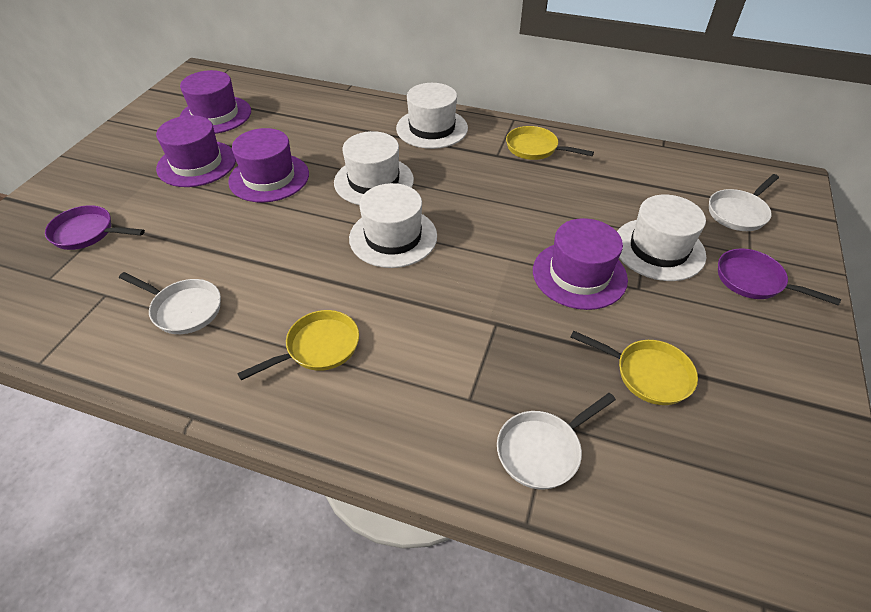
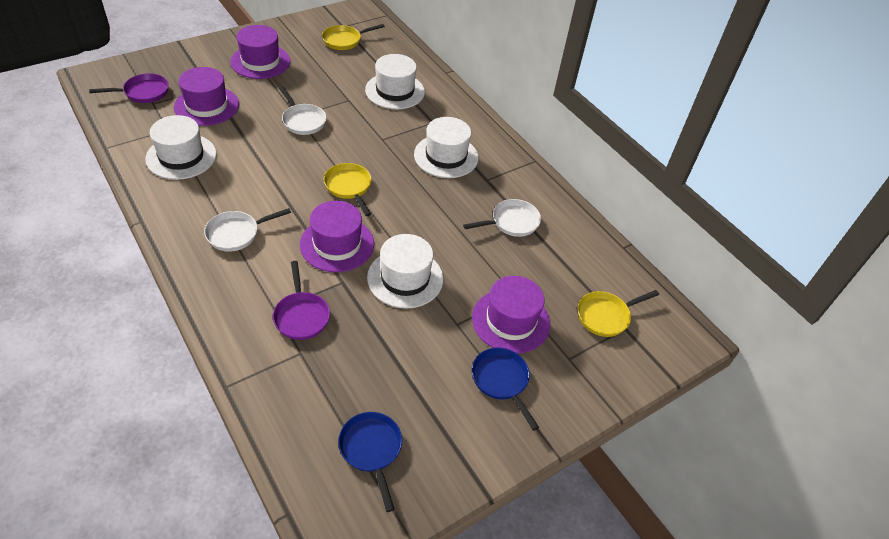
blue pan: none = 0 -> [338,412,402,512] [472,348,539,431] = 2

